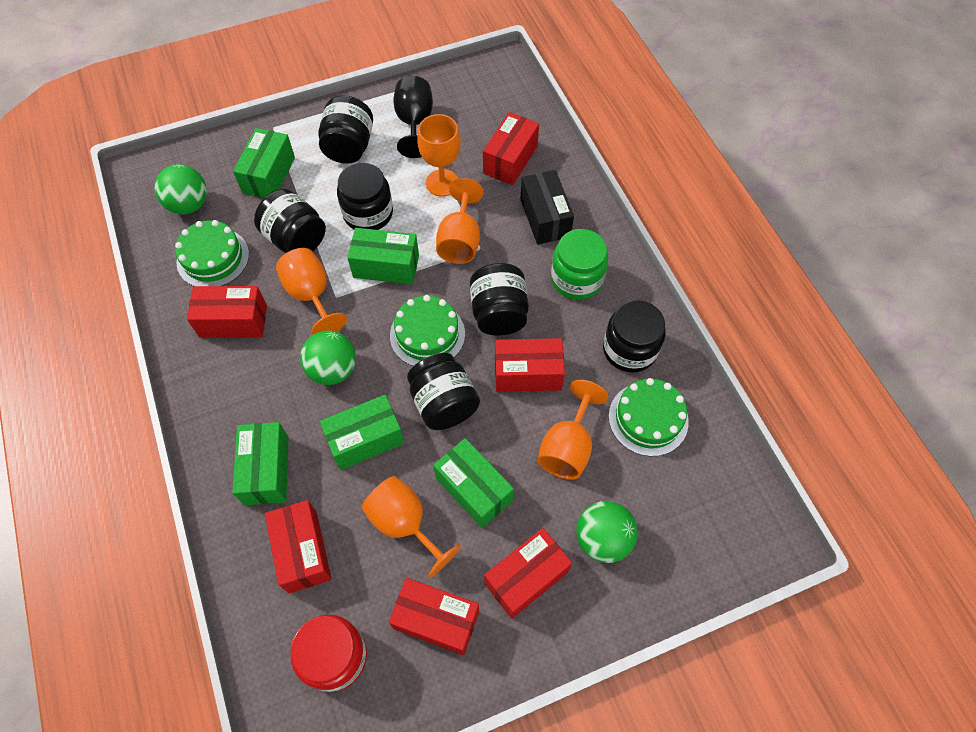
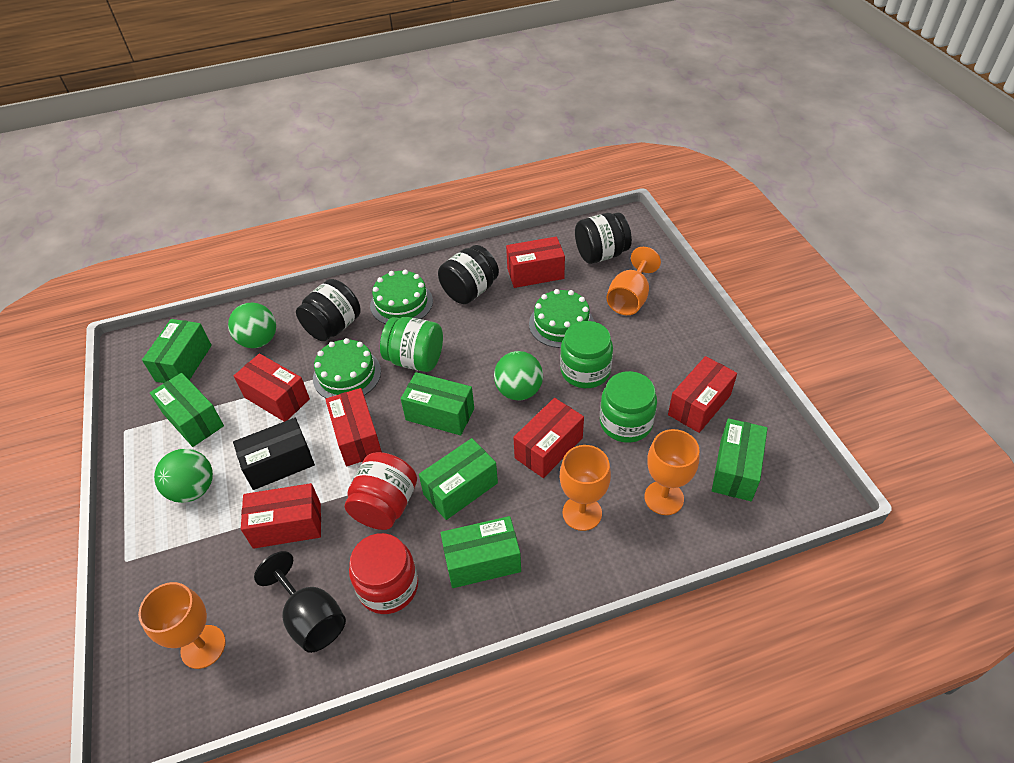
black jar: [254,189,326,253] [318,95,373,164] [337,163,393,230] [407,353,480,430] [470,263,529,336] [603,301,666,373] = 6 -> [296,279,361,341] [438,245,499,304] [575,212,632,264] = 3
green box: [232,422,289,505] [233,128,295,198] [320,395,404,470] [347,228,419,284] [433,438,514,528] = 5 -> [142,319,212,383] [150,373,224,447] [401,372,474,436] [419,438,498,520] [441,516,521,588] [712,418,768,501] = 6
green jar: [551,229,608,300] = 1 -> [380,317,443,372] [560,321,613,388] [600,371,657,443] = 3
orange goblet: [276,248,347,334] [361,476,461,578] [417,114,461,197] [436,178,484,264] [537,380,608,480] = 5 -> [138,582,226,669] [560,445,611,531] [607,247,661,315] [644,429,699,515] = 4
red jar: [291,615,367,692] = 1 -> [345,452,417,530] [349,533,418,614] = 2

